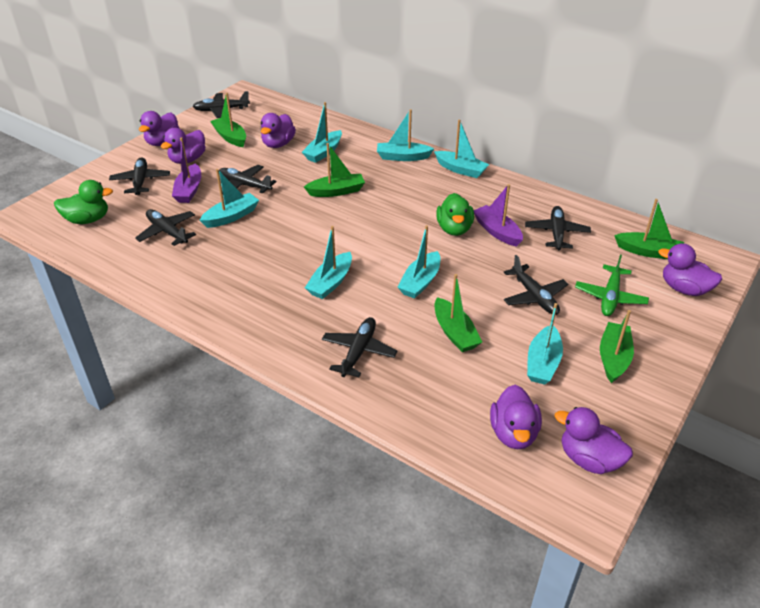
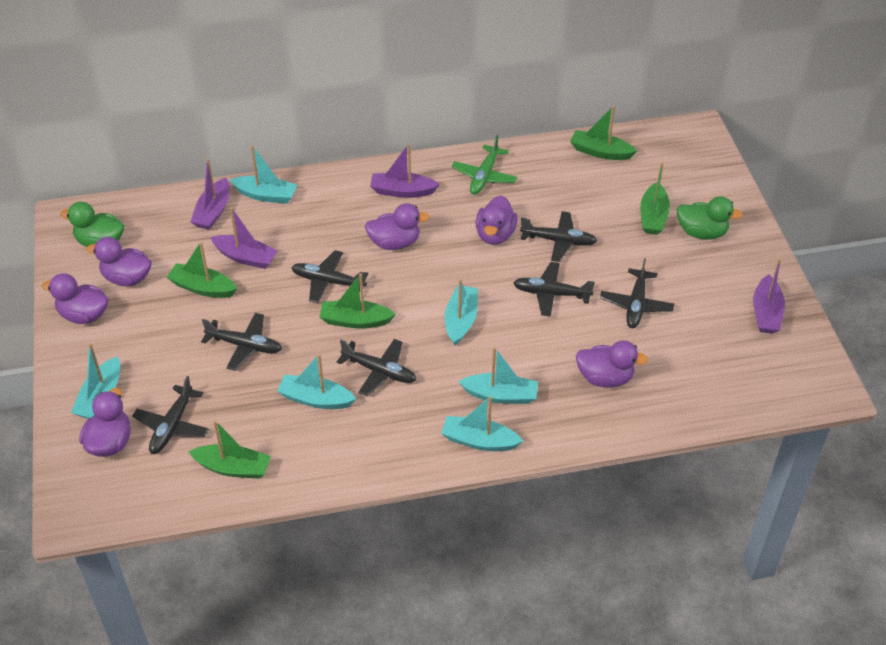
purple boat: [172,137,201,203] [474,184,523,247] = 2 -> [191,158,230,230] [210,207,278,269] [370,143,440,198] [753,259,785,334] = 4
turquoise boat: [200,169,259,228] [302,102,342,163] [305,226,352,299] [377,109,434,161] [397,225,440,299] [434,120,489,178] [527,303,563,385] = 7 -> [71,343,120,419] [230,146,298,204] [277,354,356,409] [441,396,523,451] [444,279,478,345] [459,347,538,404] = 6

